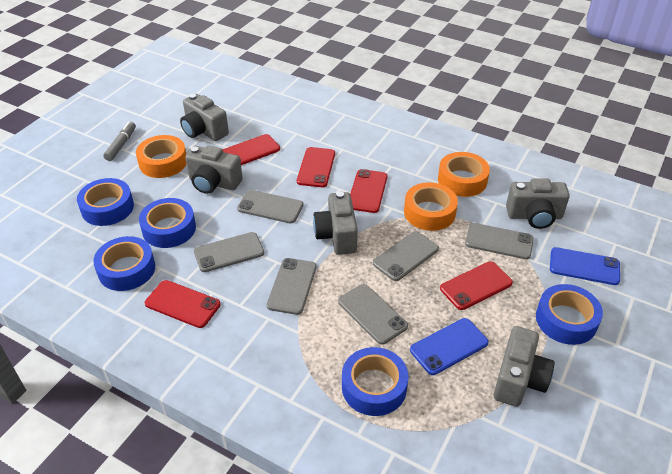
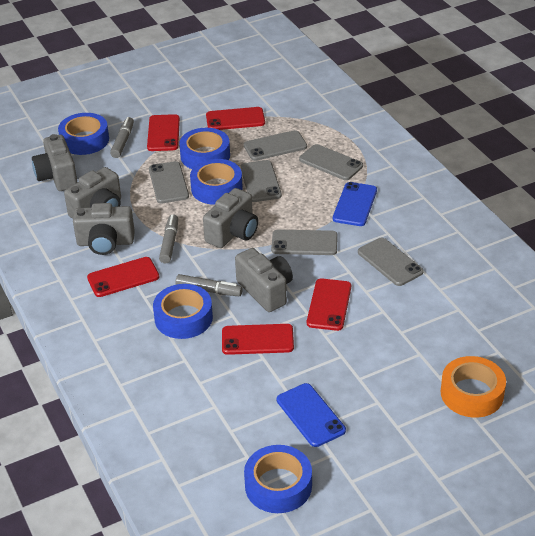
grey marker: [103,122,136,161] = 1 -> [110,117,134,158] [159,214,178,264] [175,274,243,296] = 3
orange tape: [136,135,186,178] [404,182,458,231] [438,152,490,197] = 3 -> [441,356,506,418] = 1

